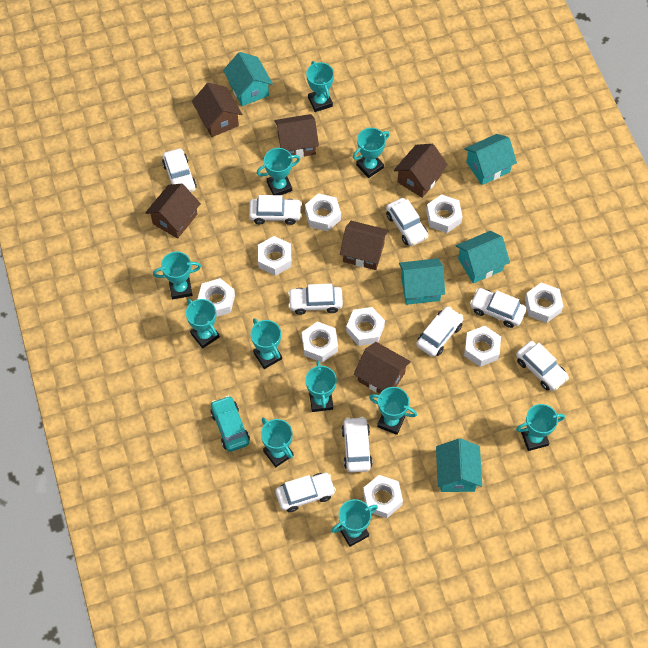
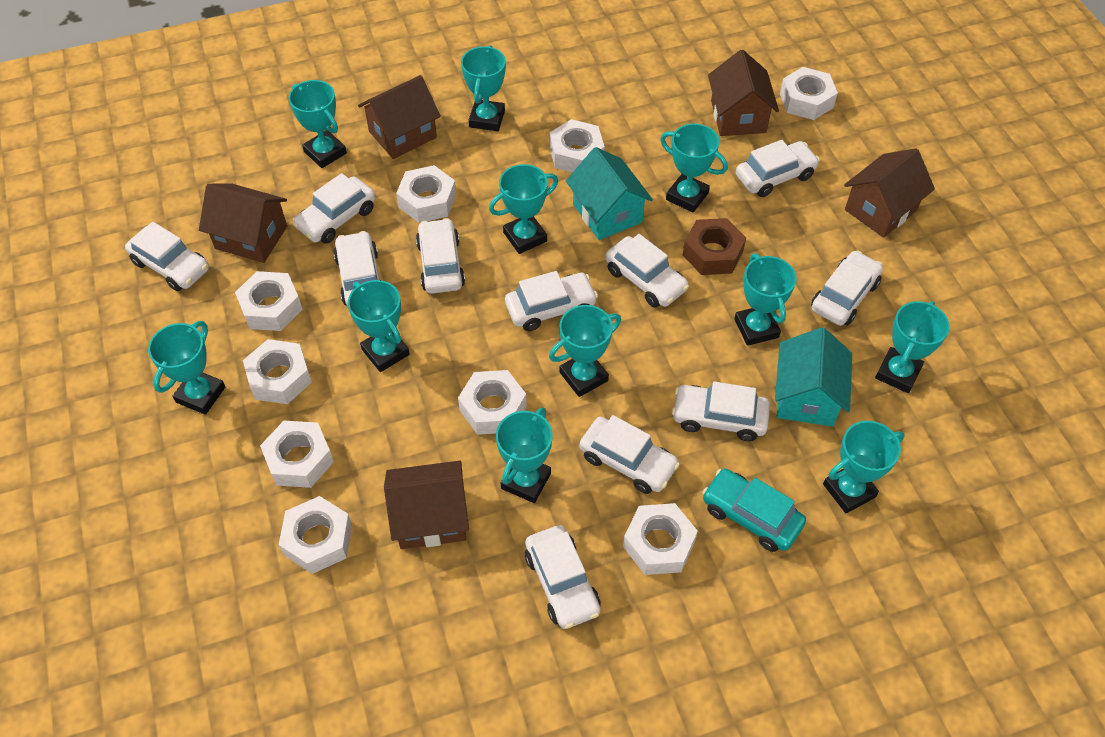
brown house: [145,184,201,239] [192,83,242,137] [274,114,319,158] [340,221,389,270] [354,342,411,394] [394,144,448,198] = 6 -> [199,183,287,263] [358,75,441,159] [384,461,469,549] [708,50,779,136] [844,148,935,238] = 5
brown nut: none = 0 -> [683,218,746,275] = 1
turquoise house: [223,52,273,106] [399,258,445,305] [436,438,482,492] [456,231,510,283] [464,134,517,185] = 5 -> [566,147,653,240] [775,327,852,427] = 2
white car: [162,148,197,192] [249,195,302,225] [276,473,336,512] [288,283,343,315] [341,417,373,472] [386,198,429,246] [416,306,463,357] [470,288,526,328] [516,341,569,391] = 9 -> [125,222,209,291] [292,173,376,244] [333,231,380,306] [416,218,465,294] [505,271,598,331] [525,525,601,629] [579,415,680,494] [605,234,689,307] [672,381,770,441] [736,140,820,197] [811,251,883,326] = 11

